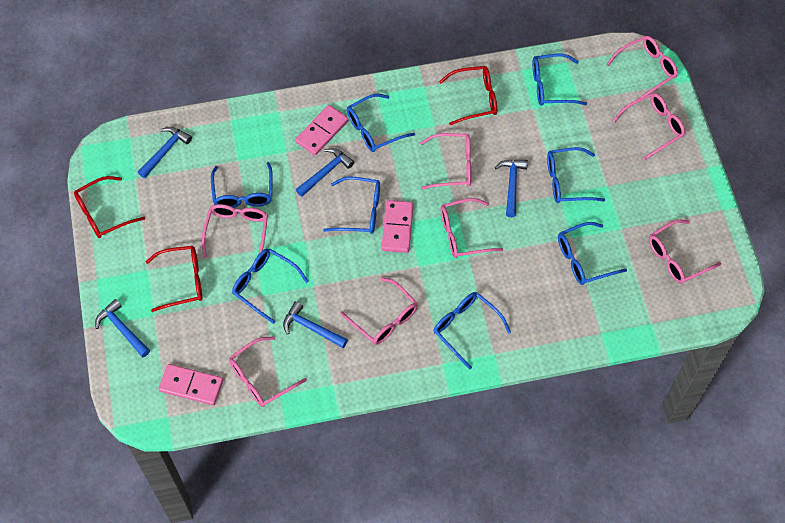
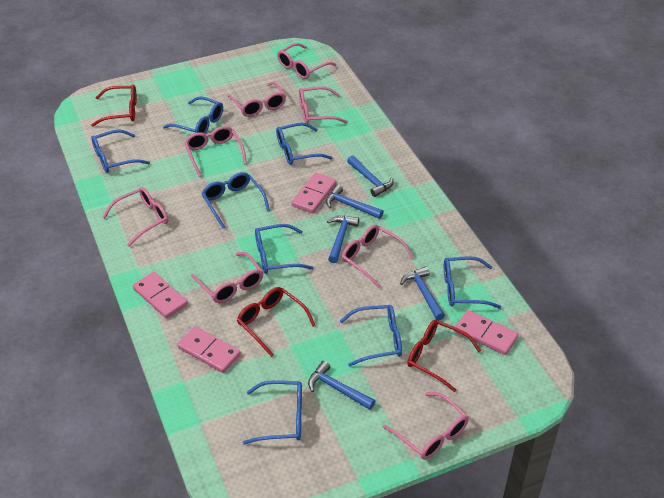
pink domino: [158,364,223,405] [295,105,349,155] [381,200,413,253] = 3 -> [133,272,188,319] [177,326,241,373] [291,173,337,213] [454,310,519,355] = 4

